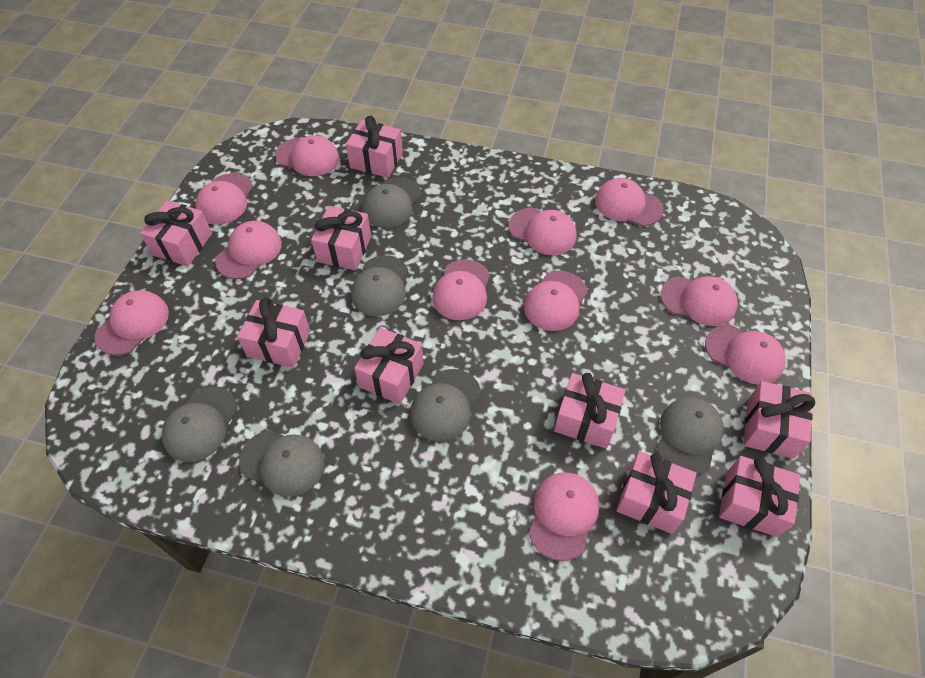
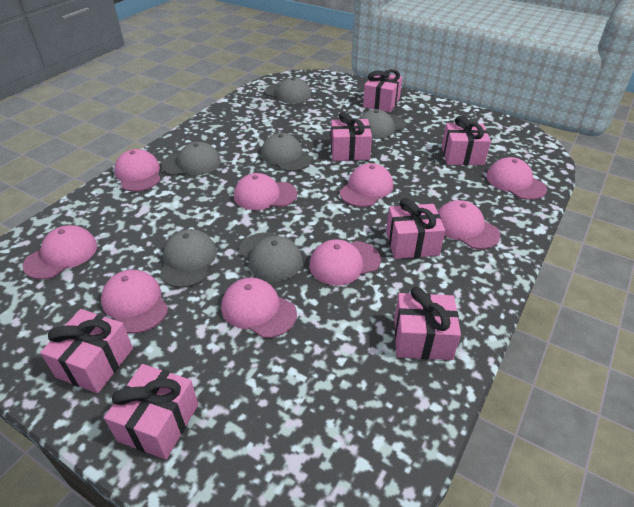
pink cap: [95,290,169,356] [195,173,253,225] [215,221,282,279] [275,135,339,176] [432,259,490,320] [508,208,577,255] [524,271,587,331] [529,472,600,561] [595,178,663,226] [661,276,738,326] [705,324,786,385] = 11 -> [23,225,97,280] [101,270,169,334] [114,149,161,192] [221,278,297,338] [234,173,297,210] [309,239,381,285] [340,163,393,207] [437,200,500,249] [486,157,547,200] = 9
pink gift: [140,201,212,266] [237,297,311,368] [311,206,371,270] [346,115,403,178] [354,327,424,404] [554,373,625,449] [616,451,697,534] [719,456,800,537] [744,381,815,459] = 9 -> [40,309,133,393] [104,364,198,460] [331,112,372,161] [363,69,402,112] [386,198,445,259] [394,287,461,360] [442,116,491,165] = 7

